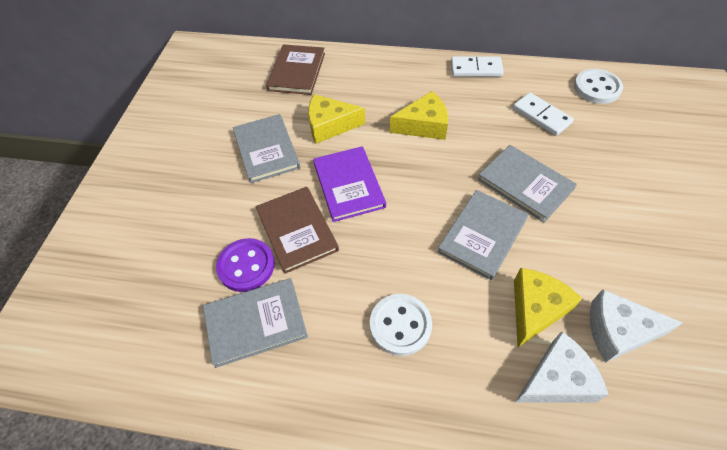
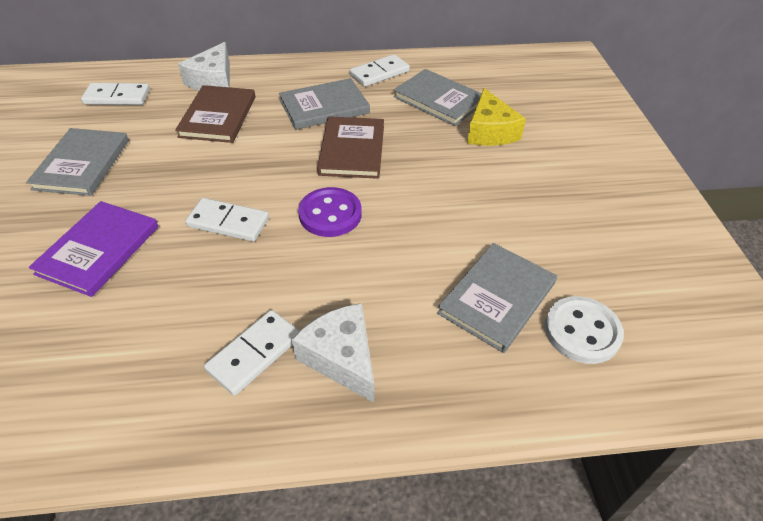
white button: [370,294,432,356] [574,69,623,104] = 2 -> [545,296,624,364] = 1
white domino: [451,56,504,77] [513,93,574,136] = 2 -> [81,83,150,105] [185,198,269,242] [204,310,300,396] [350,54,410,87] = 4
yellow cheese: [308,94,365,144] [390,91,448,140] [514,268,582,347] = 3 -> [467,88,526,146] = 1

